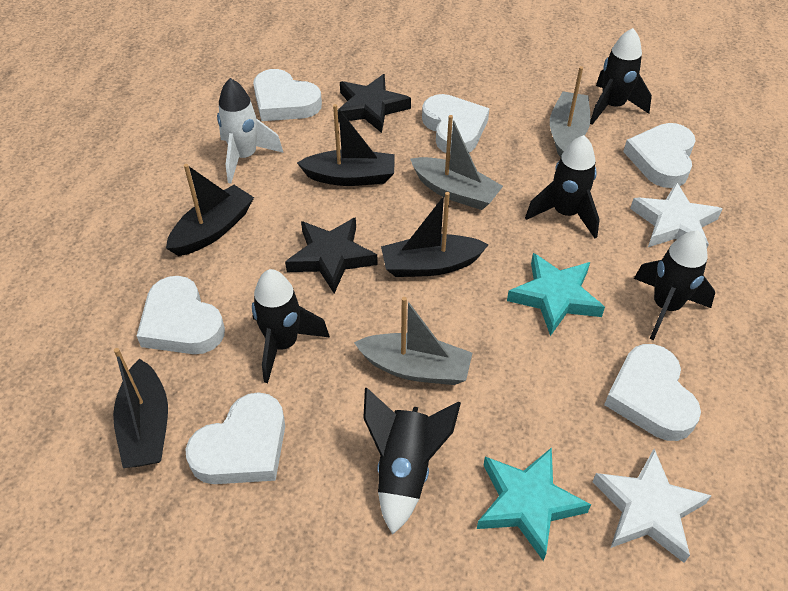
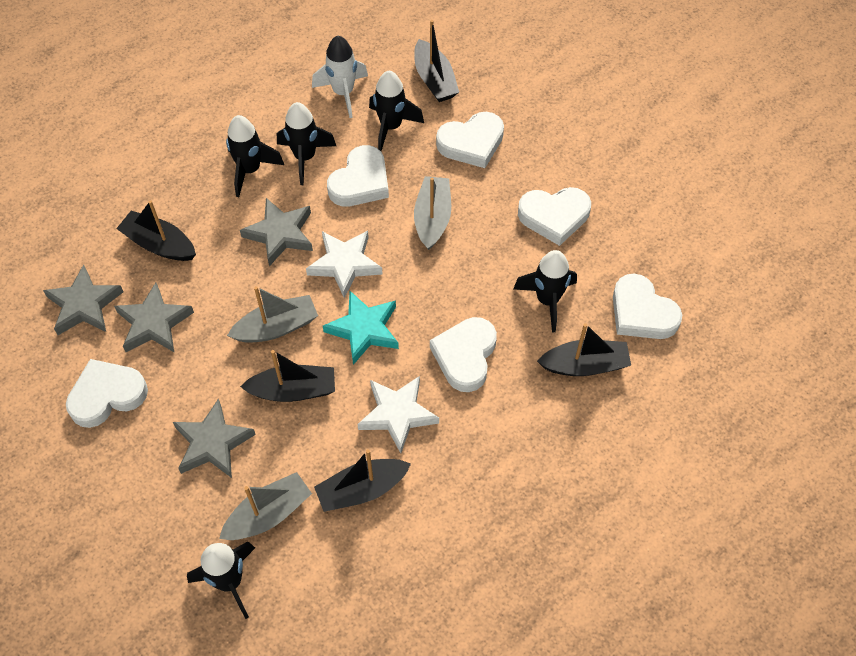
black boat: [113,348,168,468] [166,164,254,256] [297,104,395,186] [381,192,489,277] = 4 -> [116,200,196,261] [240,350,335,402] [314,449,411,512] [414,20,459,102] [537,323,631,376] = 5
black star: [285,217,378,294] [338,74,411,133] = 2 -> none = 0
grey star: none = 0 -> [43,264,123,335] [114,283,194,352] [173,398,256,478] [240,198,313,266] = 4
turquoise star: [477,447,591,561] [507,253,605,336] = 2 -> [323,291,399,365] = 1

